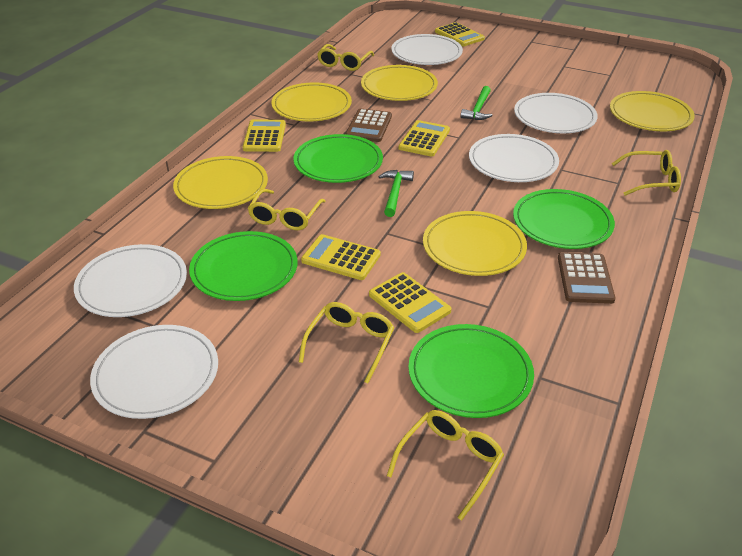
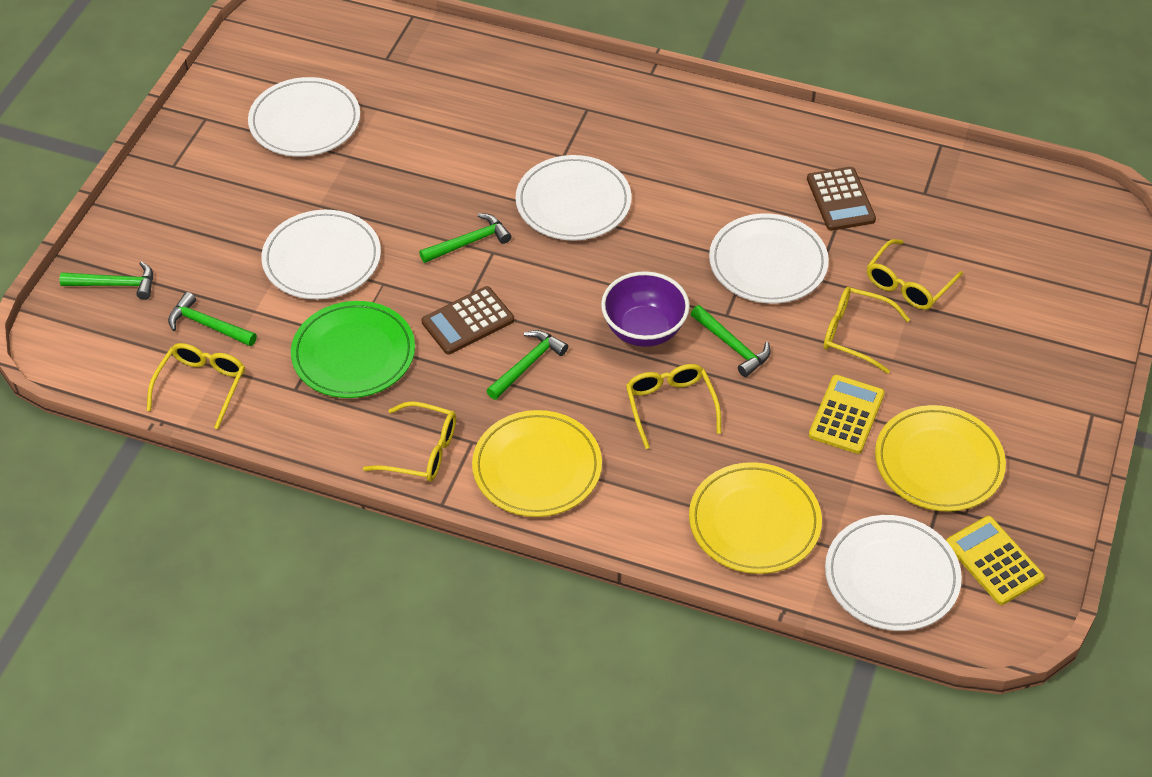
green hammer: [378,170,414,217] [461,86,493,120] = 2 -> [59,261,153,300] [168,292,257,346] [419,213,511,263] [486,330,568,400] [691,305,771,377] = 5
green plate: [189,231,298,301] [294,134,383,183] [408,324,534,418] [513,189,615,249] = 4 -> [291,301,415,398] = 1
purple bowl: none = 0 -> [601,271,690,347] = 1
yellow calculator: [243,119,286,152] [301,234,381,280] [369,272,451,333] [399,120,450,156] [435,22,485,46] = 5 -> [809,375,885,454] [946,516,1045,605] = 2
yellow plate: [173,156,268,209] [272,82,352,122] [361,65,438,101] [423,211,527,276] [610,91,695,131] = 5 -> [472,410,602,517] [689,462,822,574] [875,405,1006,512] = 3

